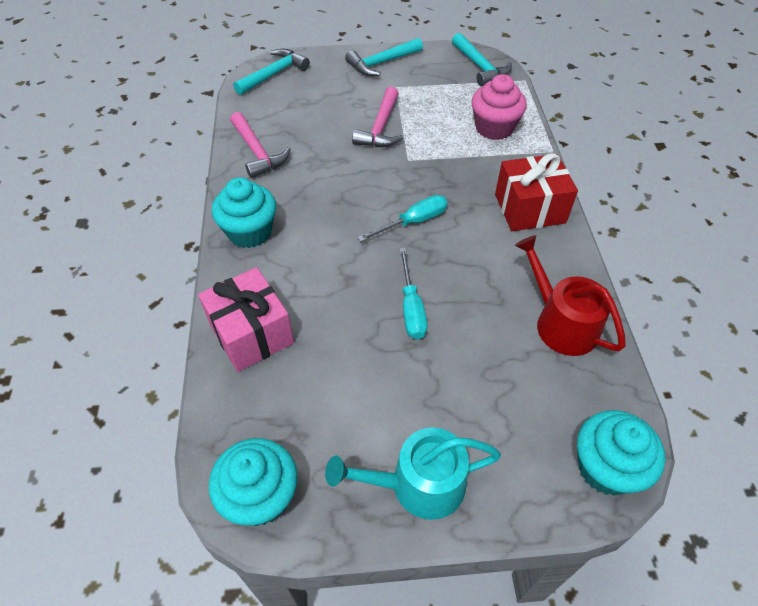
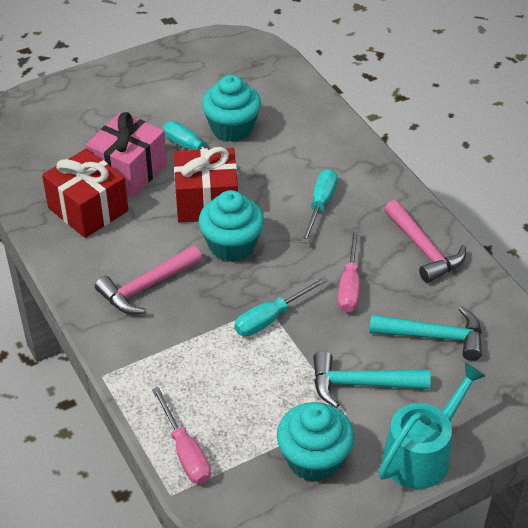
pink cupcake: [471,74,527,140] = 1 -> none = 0
pink screwdriver: none = 0 -> [152,387,211,484] [338,229,360,313] = 2
red gift: [495,153,578,231] = 1 -> [42,148,128,238] [174,147,238,222] = 2
red watering can: [515,235,626,356] = 1 -> none = 0
turquoise hammer: [233,49,310,95] [345,38,423,76] [452,33,512,86] = 3 -> [313,351,431,408] [369,306,482,361] = 2
turquoise screwdriver: [357,195,448,242] [399,248,427,339] = 2 -> [163,121,241,171] [234,277,328,336] [301,169,338,244] = 3

